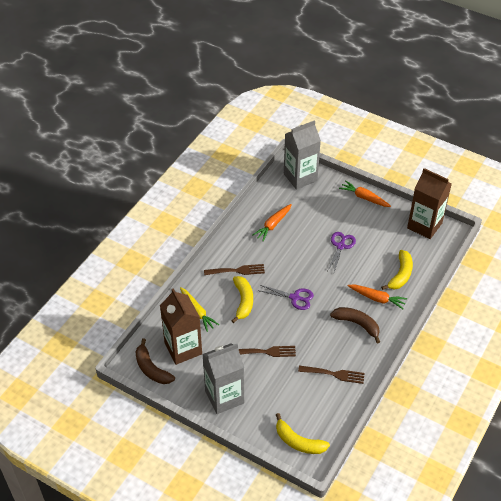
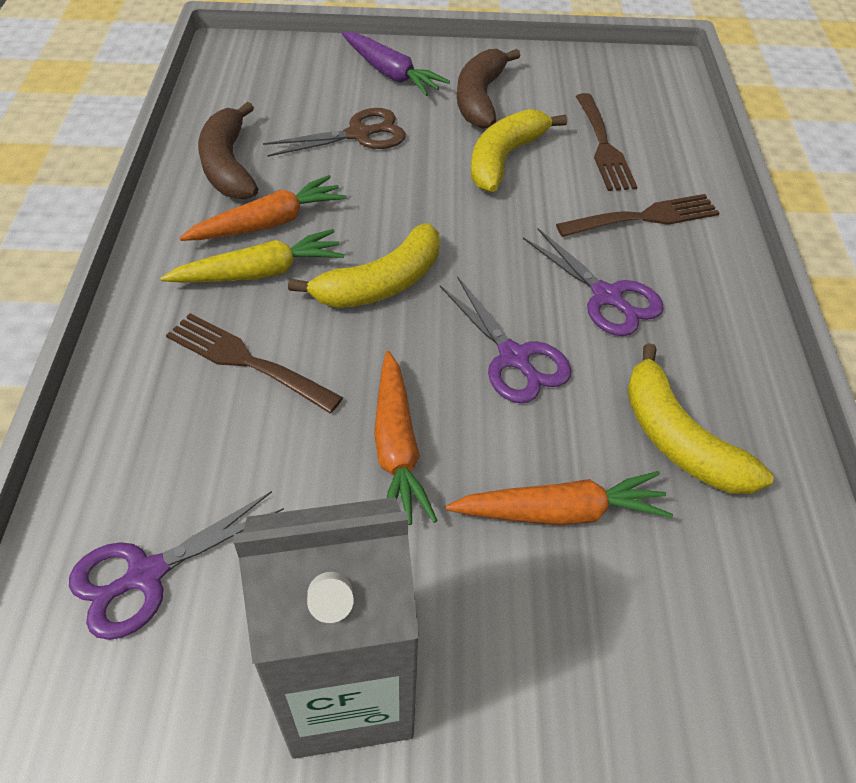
brown carton: [160,288,202,365] [407,168,452,239] = 2 -> none = 0
brown scissors: none = 0 -> [263,108,406,157] = 1
grey carton: [202,343,244,414] [284,120,321,190] = 2 -> [234,497,419,759] = 1
purple carrot: none = 0 -> [342,32,450,96] = 1
purple scissors: [258,285,314,310] [328,232,356,272] = 2 -> [69,491,284,640] [440,276,572,403] [523,228,664,336] = 3

